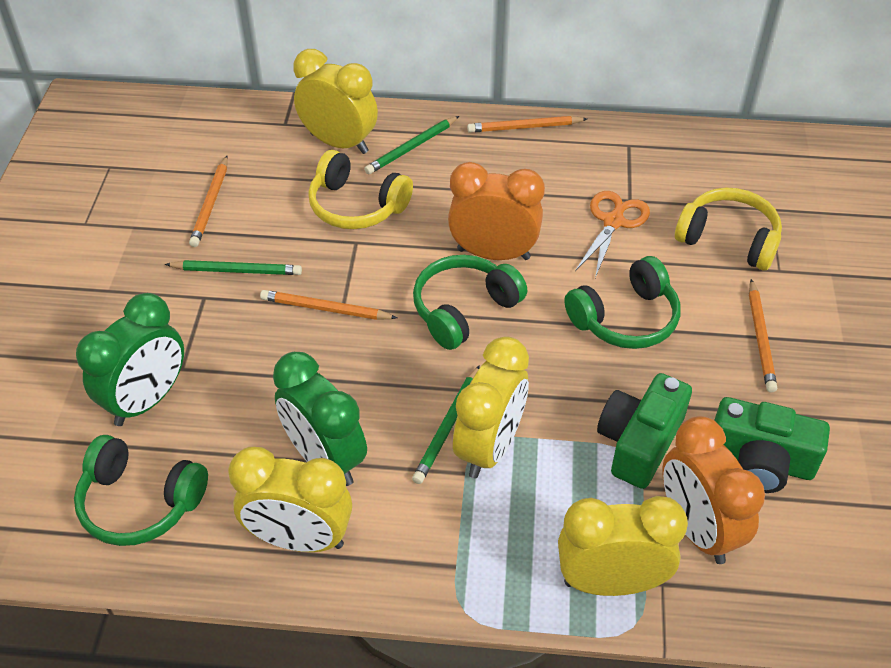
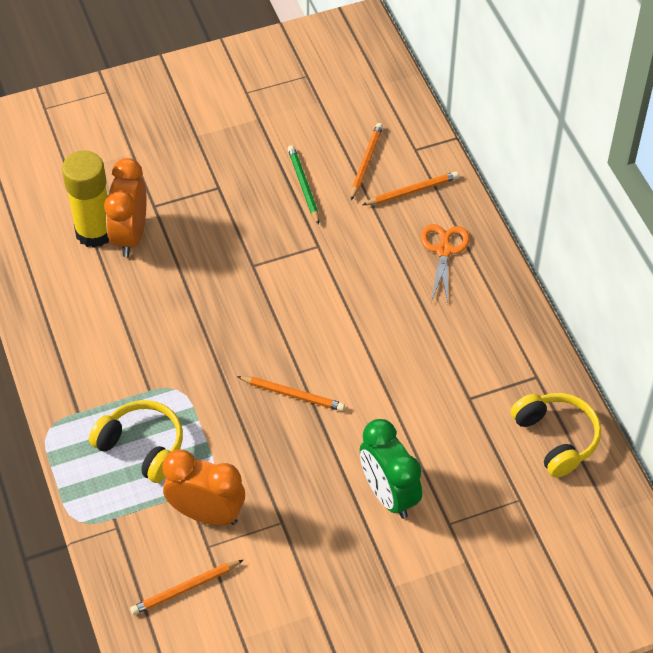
green camera: [597,373,692,489] [714,397,830,493] = 2 -> none = 0
green clock: [76,293,184,426] [273,352,367,486] = 2 -> [360,419,422,519] = 1
green headphones: [74,435,208,546] [413,255,527,350] [564,256,680,349] = 3 -> none = 0
green pencil: [165,260,302,275] [364,116,459,175] [412,365,480,484] = 3 -> [288,145,319,225] = 1
yellow clock: [228,447,352,552] [293,49,378,154] [453,336,529,478] [558,496,688,596] = 4 -> none = 0
yellow glue stick: none = 0 -> [62,150,109,248] = 1

